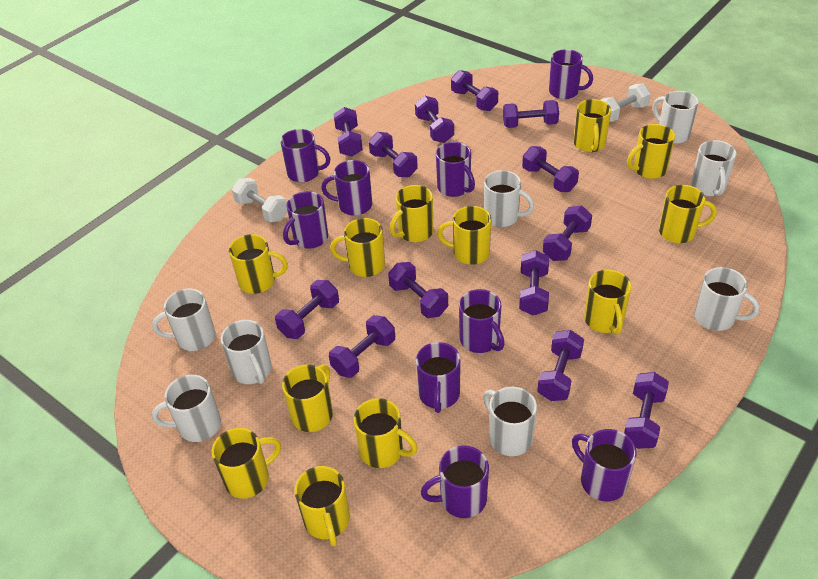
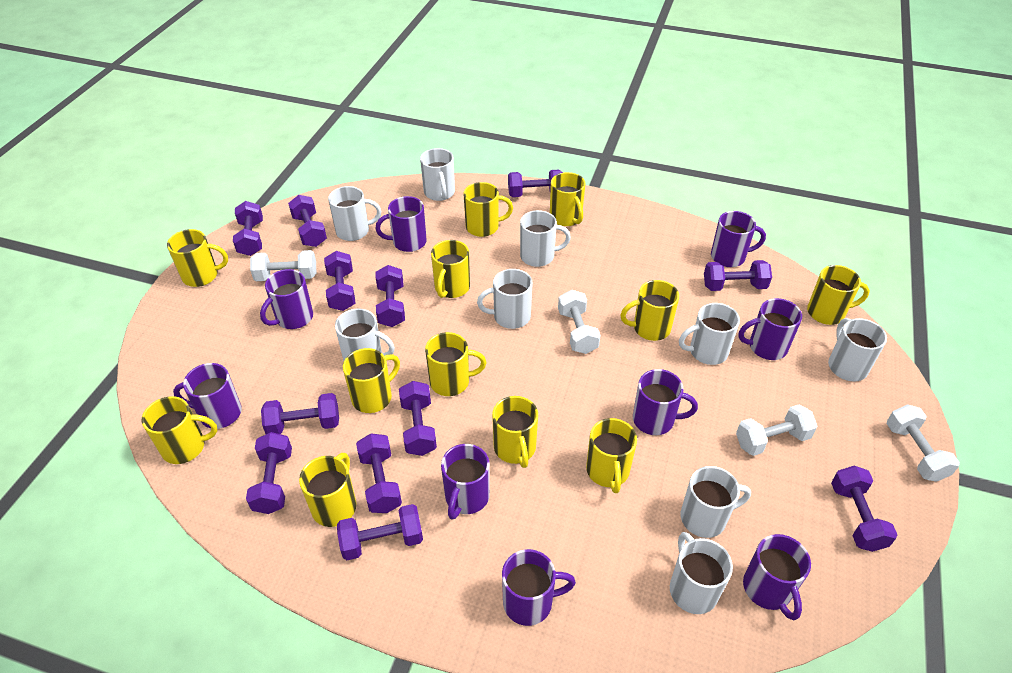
purple dumbbell: [275,280,339,339] [329,315,395,378] [334,107,363,157] [369,132,418,177] [388,262,448,318] [415,96,454,143] [451,70,498,111] [503,100,559,128] [519,250,549,315] [522,146,579,192] [537,330,584,401] [543,206,592,261] [624,372,669,449] = 13 -> [233,201,263,256] [246,432,292,514] [261,393,339,434] [288,195,327,247] [324,251,356,311] [337,504,423,560] [356,434,402,513] [376,265,405,327] [399,381,437,456] [508,169,563,197] [704,260,772,291] [831,466,898,552] = 12
white dumbbell: [232,178,288,222] [600,83,651,122] = 2 -> [250,250,316,281] [558,290,601,354] [736,404,818,456] [887,404,960,482] = 4
white mug: [152,289,215,351] [152,375,221,442] [221,320,272,384] [483,387,537,456] [484,170,534,227] [653,91,699,144] [691,140,736,196] [694,267,759,331] = 8 -> [328,186,381,241] [335,308,395,361] [420,148,455,201] [477,269,533,329] [520,210,571,267] [670,532,733,614] [679,303,740,365] [681,466,751,538] [828,318,887,382] = 9

